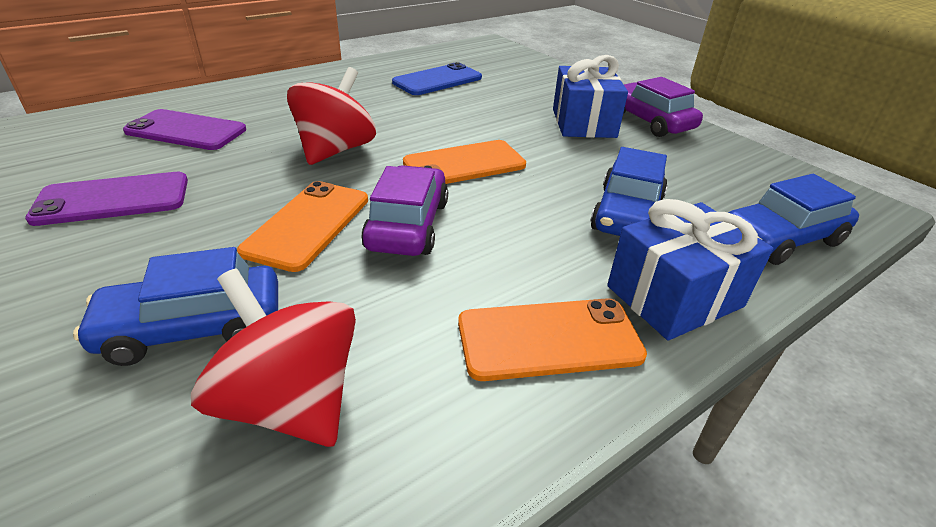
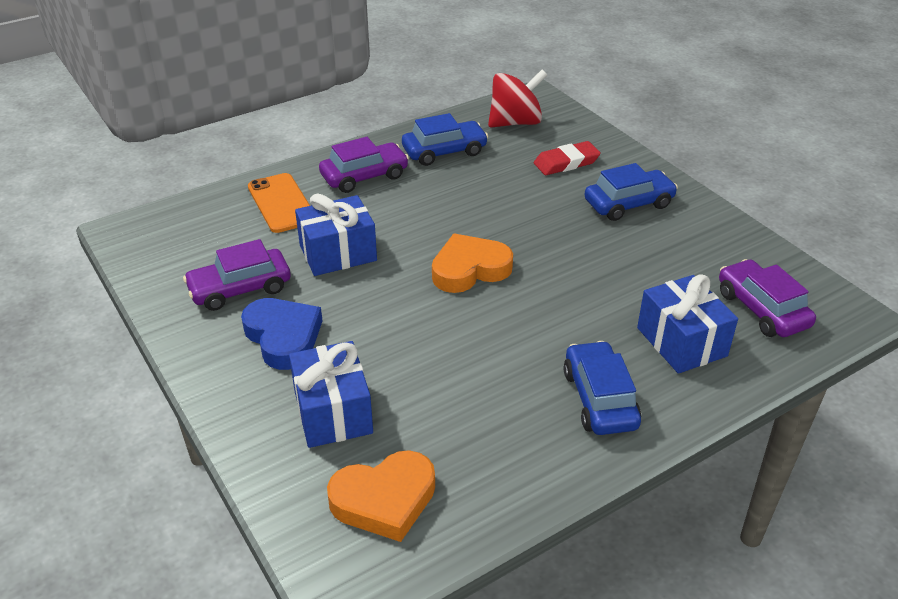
blue gift: [553,55,628,138] [607,199,773,340] = 2 -> [289,341,373,448] [295,194,377,276] [637,274,738,374] = 3
blue heart: none = 0 -> [241,298,323,370] = 1
blue phone: [392,62,482,95] = 1 -> none = 0
orange heart: none = 0 -> [327,450,435,542] [432,234,513,293] = 2
orange phone: [237,181,368,272] [403,140,526,184] [458,298,647,381] = 3 -> [248,173,310,233] = 1
purple car: [361,165,448,256] [623,77,703,137] = 2 -> [183,239,291,311] [319,137,409,193] [719,259,816,337] = 3
purple phone: [25,172,188,226] [123,109,246,150] = 2 -> none = 0
red eraser: none = 0 -> [534,141,601,175] = 1
red spinning top: [191,269,356,447] [287,67,376,165] = 2 -> [488,70,547,127] = 1

